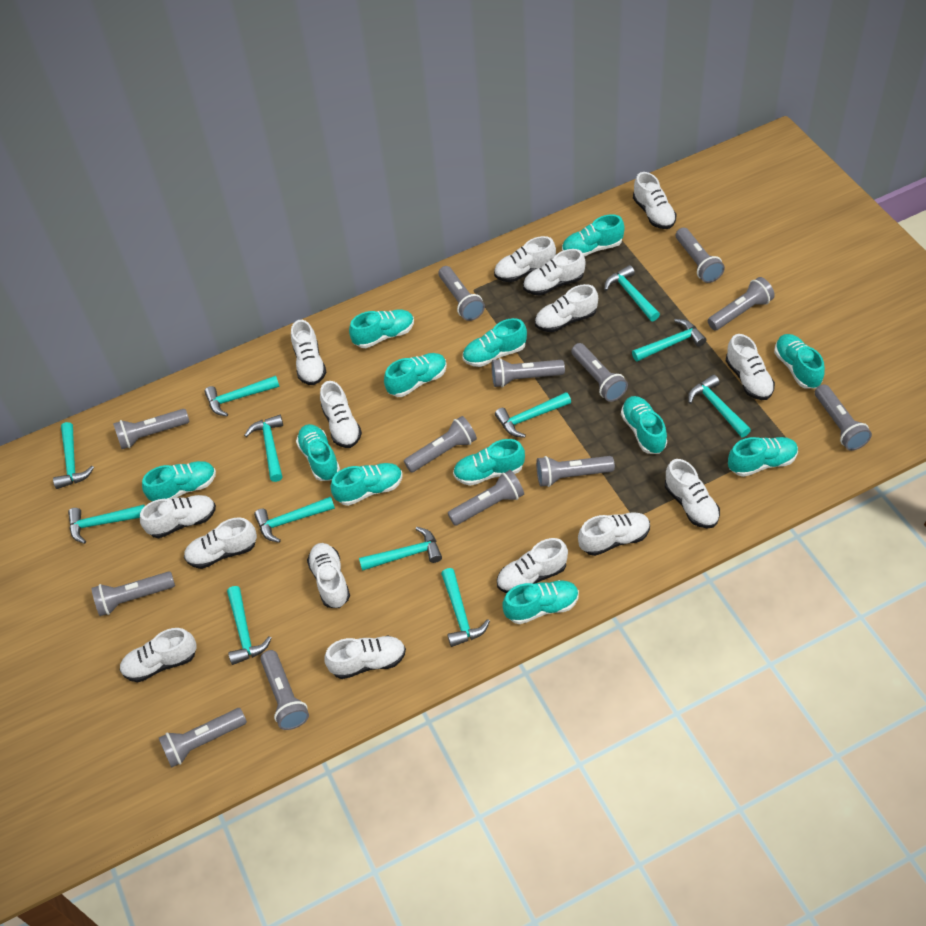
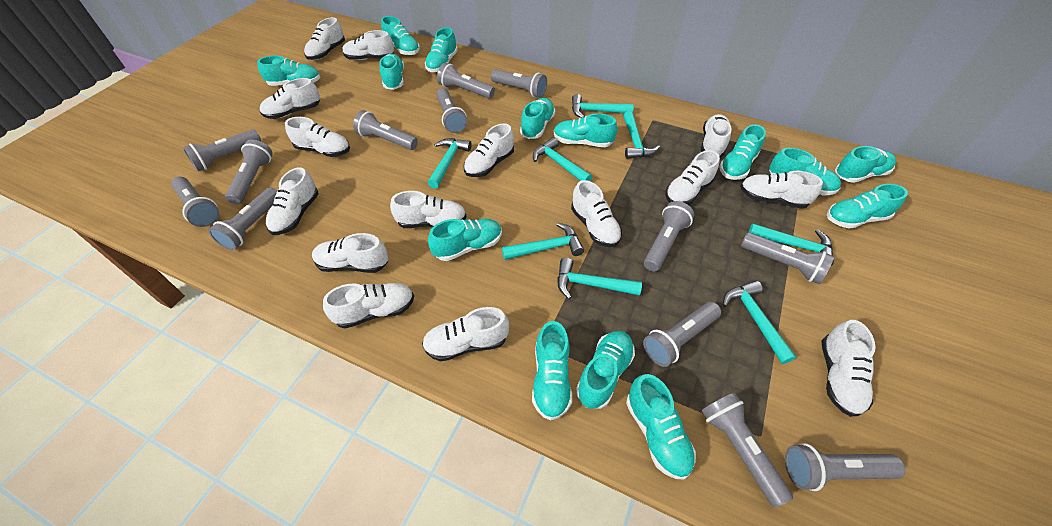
turquoise hammer: [53,422,94,489] [68,504,145,544] [204,375,280,416] [227,586,272,665] [244,415,283,482] [254,496,335,543] [359,527,442,571] [441,568,490,647] [495,392,571,438] [604,265,660,321] [632,319,706,362] [688,374,751,437] = 12 -> [428,138,472,189] [502,223,584,260] [533,137,592,181] [557,258,642,299] [572,94,634,118] [623,111,660,159] [723,280,796,364] [749,224,834,266] = 8
turquoise shoe: [142,461,216,501] [296,424,340,481] [330,463,402,506] [349,309,414,348] [384,353,447,397] [453,439,525,486] [463,318,527,367] [502,580,579,624] [562,214,625,257] [621,396,667,454] [728,437,798,477] [774,334,825,389] = 12 -> [257,55,320,86] [379,53,404,90] [381,16,420,55] [425,27,458,72] [428,219,502,261] [520,98,555,139] [532,321,572,421] [554,113,617,147] [576,331,635,409] [626,374,696,479] [719,124,766,180] [769,148,841,195] [827,184,908,229] [835,146,896,183] = 14

